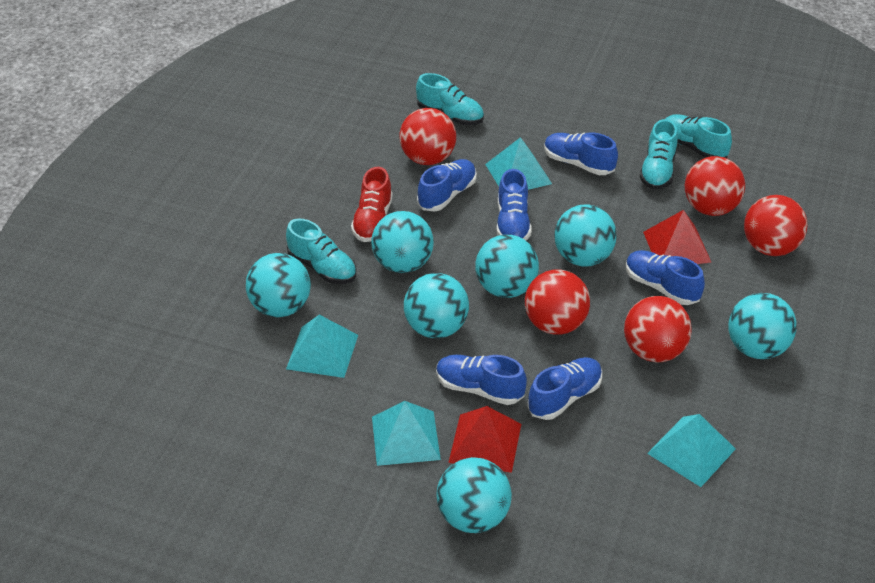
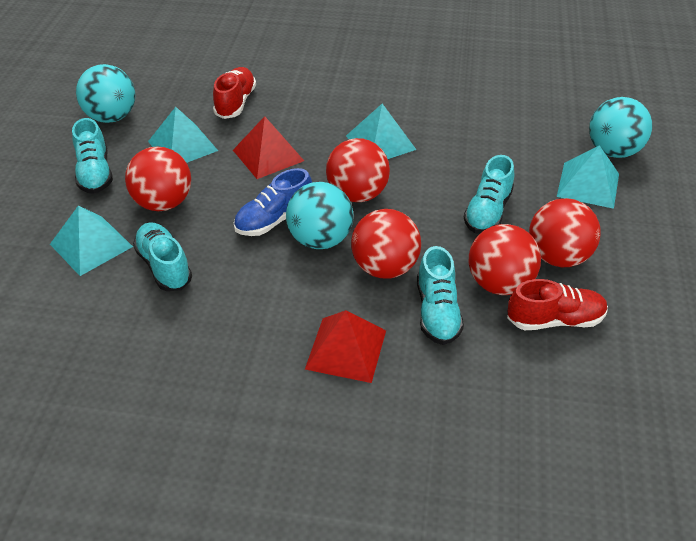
blue shoe: [417,159,477,211] [436,355,527,405] [497,169,531,240] [527,357,602,420] [544,132,618,175] [626,250,705,305] = 6 -> [234,168,312,236] = 1
red shoe: [351,167,393,242] = 1 -> [213,67,256,119] [507,279,608,330] = 2
turquoise ball: [246,253,311,317] [371,211,434,273] [404,273,469,338] [436,457,512,533] [475,234,539,298] [554,205,617,266] [728,293,797,359] = 7 -> [76,64,136,123] [286,182,353,249] [589,97,653,158] = 3

